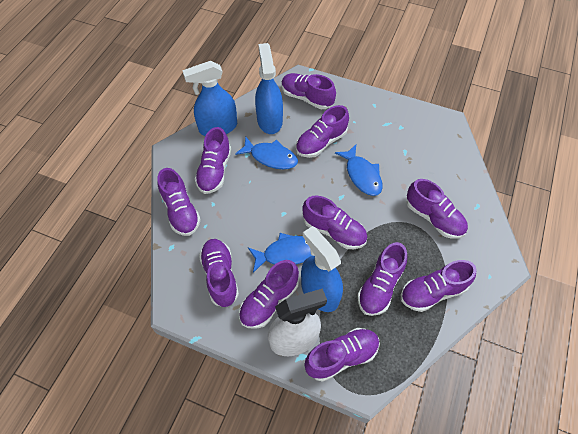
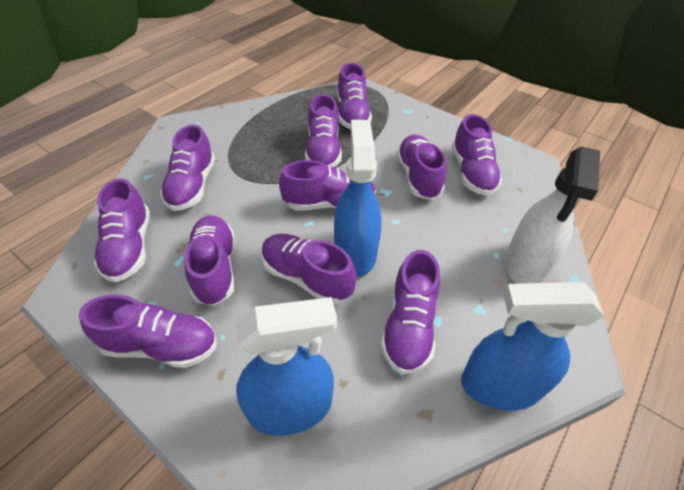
blue fish: [235,136,298,169] [248,233,312,273] [335,145,383,196] = 3 -> none = 0

